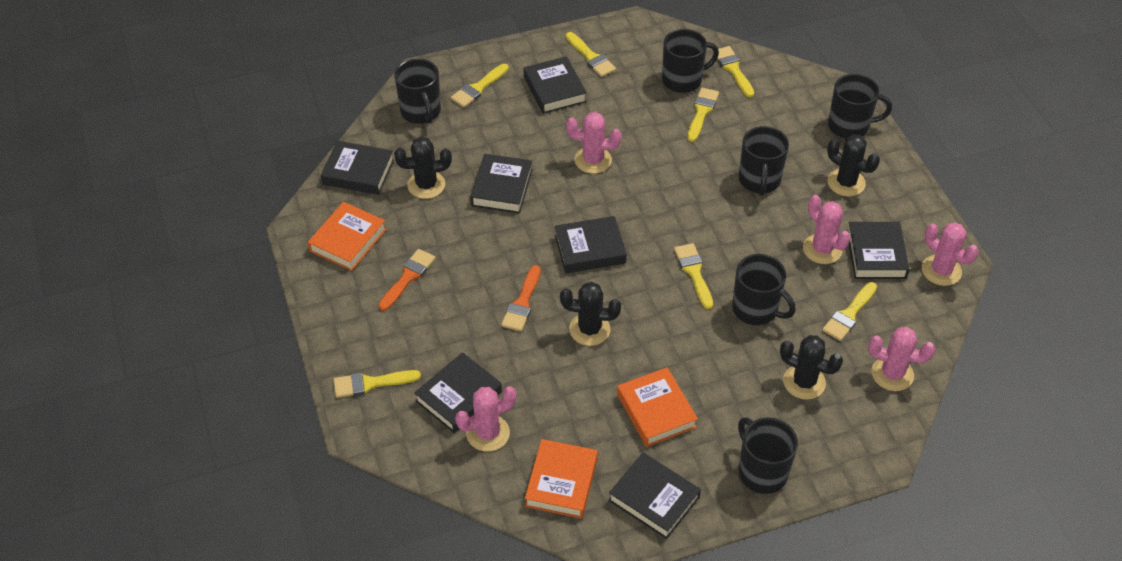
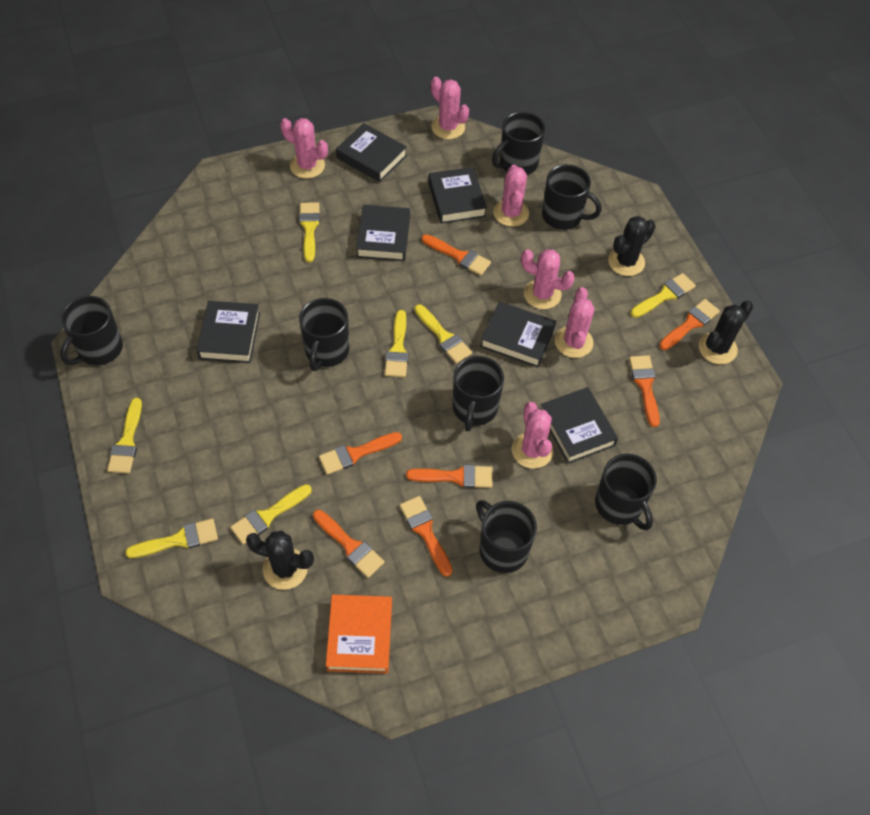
black book: [321,141,394,195] [414,352,502,433] [471,154,532,214] [524,56,587,114] [555,216,627,273] [608,453,701,539] [847,222,910,279] = 7 -> [197,301,260,363] [336,123,407,182] [356,205,410,261] [428,167,487,224] [480,301,556,368] [541,387,618,464] = 6
black cactus: [394,137,452,199] [560,282,621,346] [780,335,843,400] [827,134,880,196] = 4 -> [246,531,314,590] [608,216,656,276] [699,300,753,364] = 3
black mug: [395,59,441,124] [662,29,719,93] [732,254,796,325] [738,417,798,494] [739,126,789,196] [828,74,892,139] = 6 -> [60,296,123,365] [299,298,349,371] [453,356,504,431] [476,500,537,573] [492,112,545,175] [542,164,602,230] [595,454,657,531] = 7
orange book: [308,202,386,271] [525,439,598,519] [617,367,698,447] = 3 -> [326,595,392,673] = 1
orange brush: [379,249,435,311] [501,265,541,331] = 2 -> [313,510,385,578] [319,432,402,475] [400,496,452,577] [406,465,493,488] [422,234,491,275] [629,355,660,427] [659,299,720,350] = 7
pink cactus: [455,386,517,452] [566,112,622,174] [803,195,851,264] [868,327,935,391] [922,222,979,286] = 5 -> [280,118,328,179] [431,77,469,139] [493,165,529,227] [512,402,553,469] [521,249,575,309] [555,287,594,358] = 6

